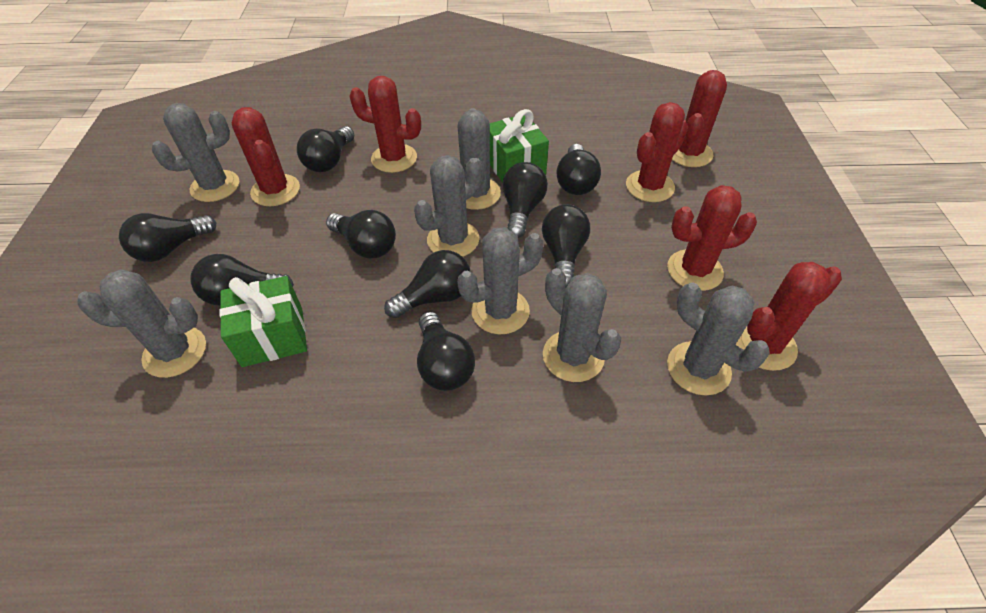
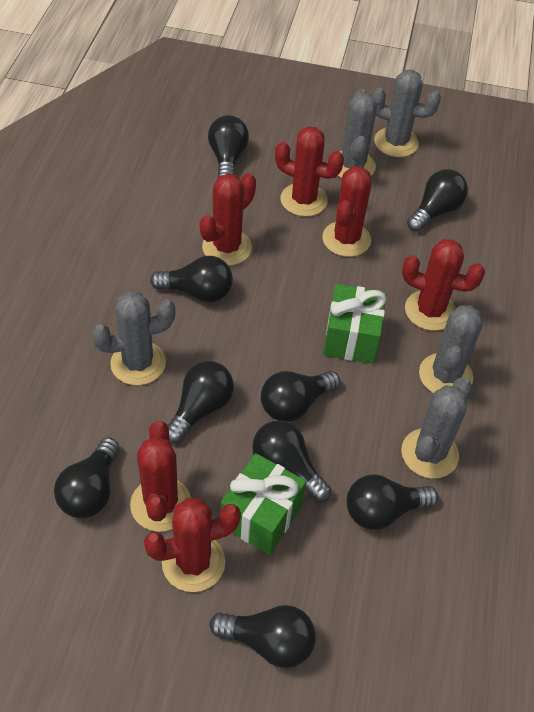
grey cactus: [77,269,206,378] [152,103,240,202] [414,155,482,257] [457,108,501,210] [457,227,544,335] [543,268,621,382] [667,283,770,396] = 7 -> [92,291,175,385] [338,89,377,178] [372,70,441,157] [401,377,472,479] [419,305,483,393] = 5

